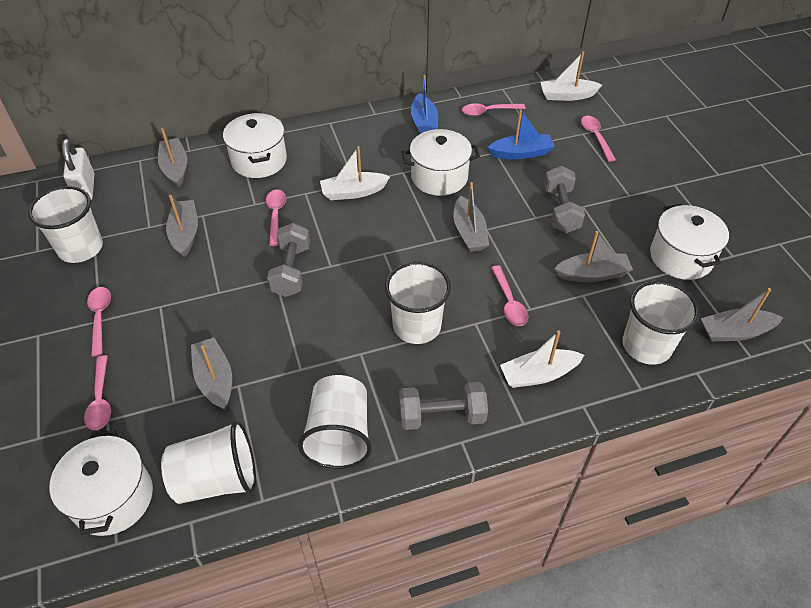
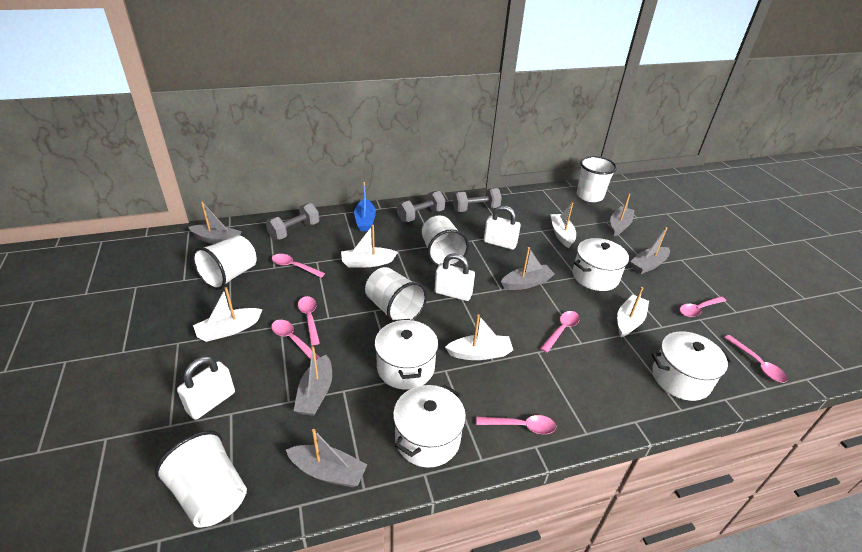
blue boat: [411,75,438,134] [487,109,555,160] = 2 -> [354,182,376,231] = 1
pink spoon: [84,355,111,430] [87,287,111,356] [266,189,286,246] [462,103,525,116] [491,265,528,326] [581,116,616,162] = 6 -> [271,320,320,360] [272,254,325,278] [298,296,320,345] [476,415,556,434] [540,311,580,353] [679,296,726,317] [724,335,788,383] = 7
white boat: [320,146,390,200] [500,330,584,388] [540,51,602,101] = 3 -> [193,287,263,342] [341,225,398,267] [445,314,513,360] [550,202,576,248] [617,287,649,337] = 5
white padlock: [62,139,94,200] = 1 -> [177,356,235,420] [434,253,475,301] [484,206,521,250] = 3

